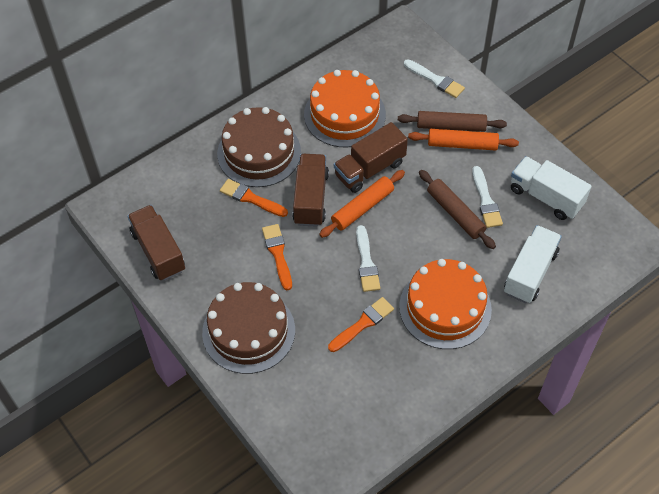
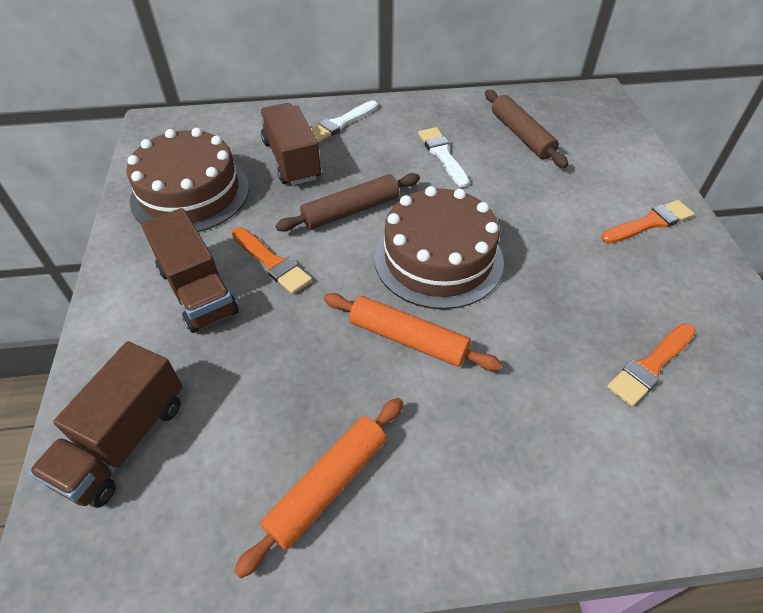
orange cake: [304,70,386,147] [399,259,492,349] = 2 -> none = 0
white brush: [356,225,380,292] [404,59,465,98] [472,166,503,228] = 3 -> [310,101,378,142] [418,127,469,187] = 2
white truck: [504,225,562,303] [511,156,592,220] = 2 -> none = 0

